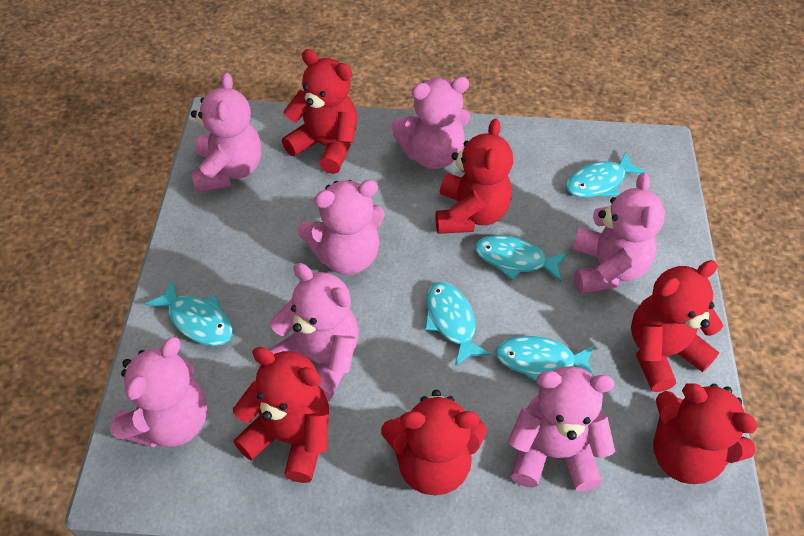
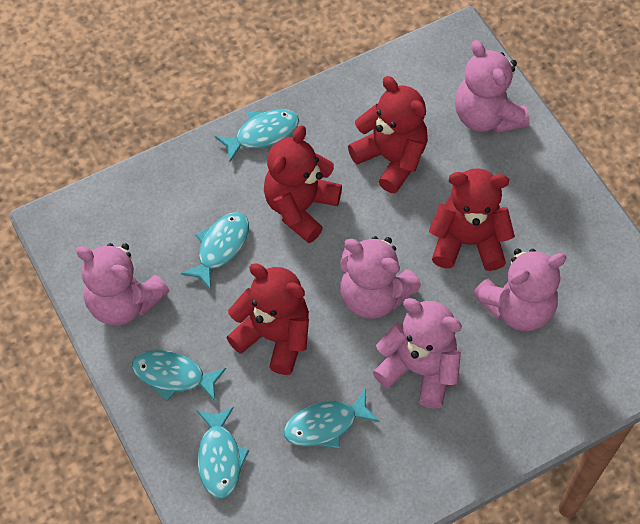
pink teddy bear: [110,337,207,447] [191,72,261,193] [269,263,359,401] [298,180,385,275] [391,77,470,169] [508,366,615,491] [572,173,665,294] = 7 -> [76,243,169,326] [340,236,421,319] [373,298,462,409] [455,40,530,134] [473,248,567,331] = 5
red teddy bear: [233,347,329,483] [282,49,357,174] [381,390,487,495] [435,118,513,234] [631,260,723,392] [653,383,758,484] = 6 -> [226,263,309,375] [264,125,342,243] [348,76,428,193] [429,168,515,271] = 4

